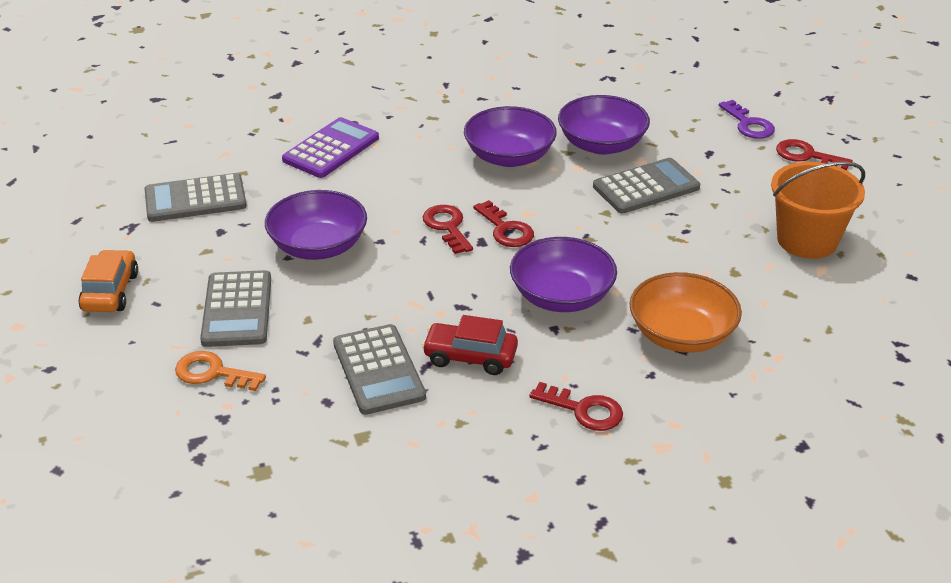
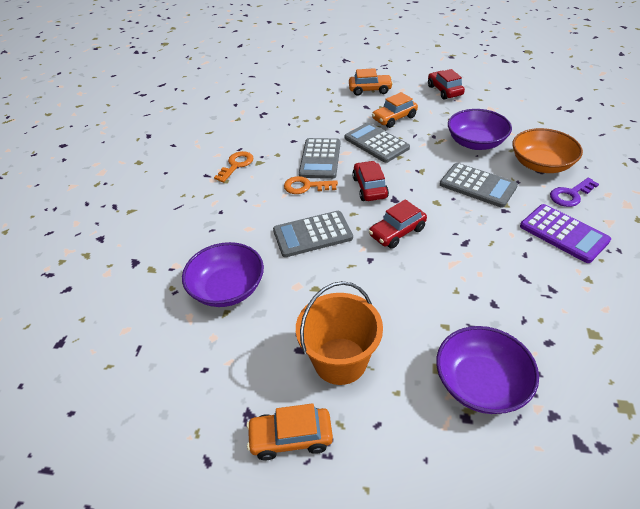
orange car: [78,250,138,312] = 1 -> [246,403,333,460] [349,68,393,96] [372,92,418,128] = 3
orange key: [175,351,266,391] = 1 -> [214,151,253,182] [284,176,338,194] = 2
purple bowl: [265,190,367,260] [464,106,557,167] [510,237,617,312] [558,95,650,155] = 4 -> [182,242,264,307] [436,326,539,414] [448,109,512,150] = 3
red car: [422,315,518,375] = 1 -> [352,161,389,201] [369,199,427,249] [428,69,465,100] = 3
red key: [423,205,473,254] [473,200,534,247] [529,382,623,431] [776,139,853,171] = 4 -> none = 0

